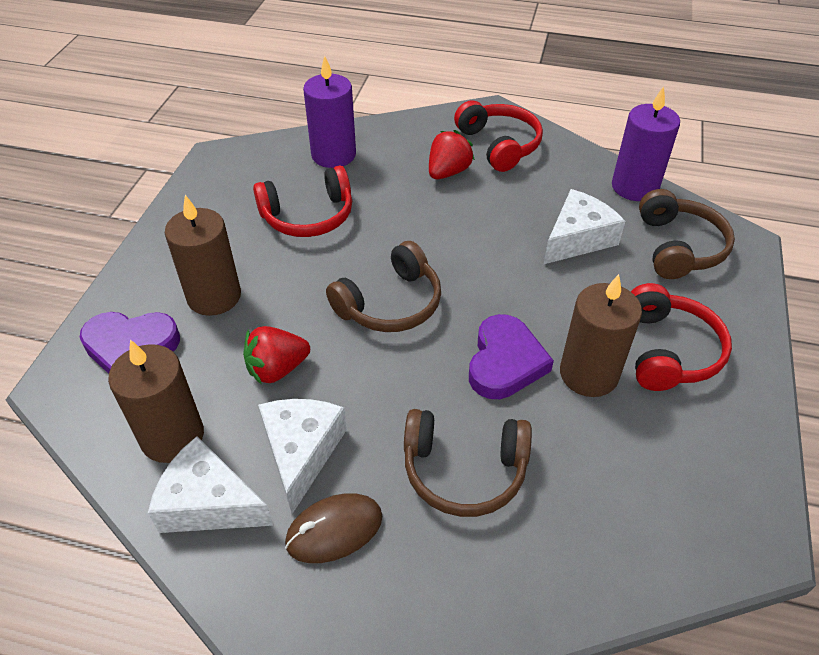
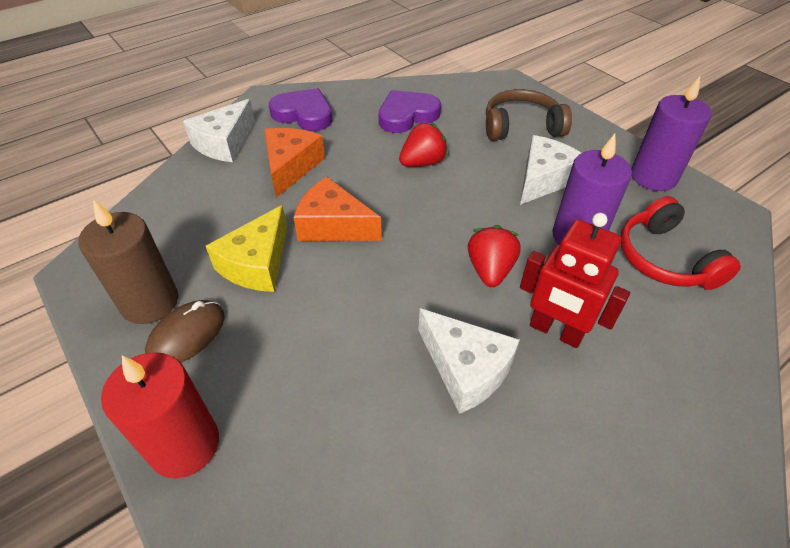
brown candle: [108,340,204,463] [165,195,241,316] [560,274,642,397] = 3 -> [78,199,178,324] = 1
brown headphones: [326,241,441,332] [404,409,532,517] [639,189,735,279] = 3 -> [486,89,572,141] = 1
orange cheese: none = 0 -> [264,128,325,198] [294,177,382,241] = 2
red candle: none = 0 -> [101,352,219,479] = 1
red headphones: [253,166,352,237] [454,100,543,172] [631,283,732,391] = 3 -> [621,196,741,290] = 1
red robot: none = 0 -> [520,213,630,348] = 1
yellow cheese: none = 0 -> [206,205,287,292] = 1

